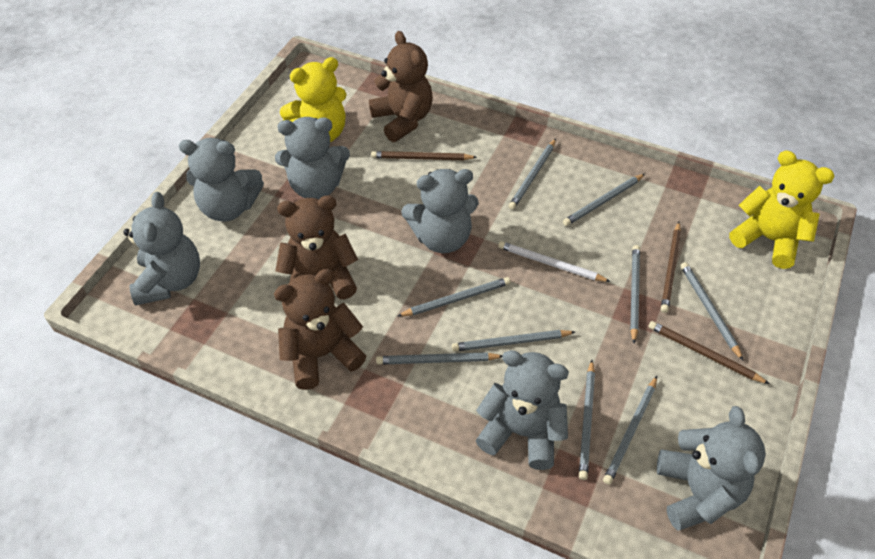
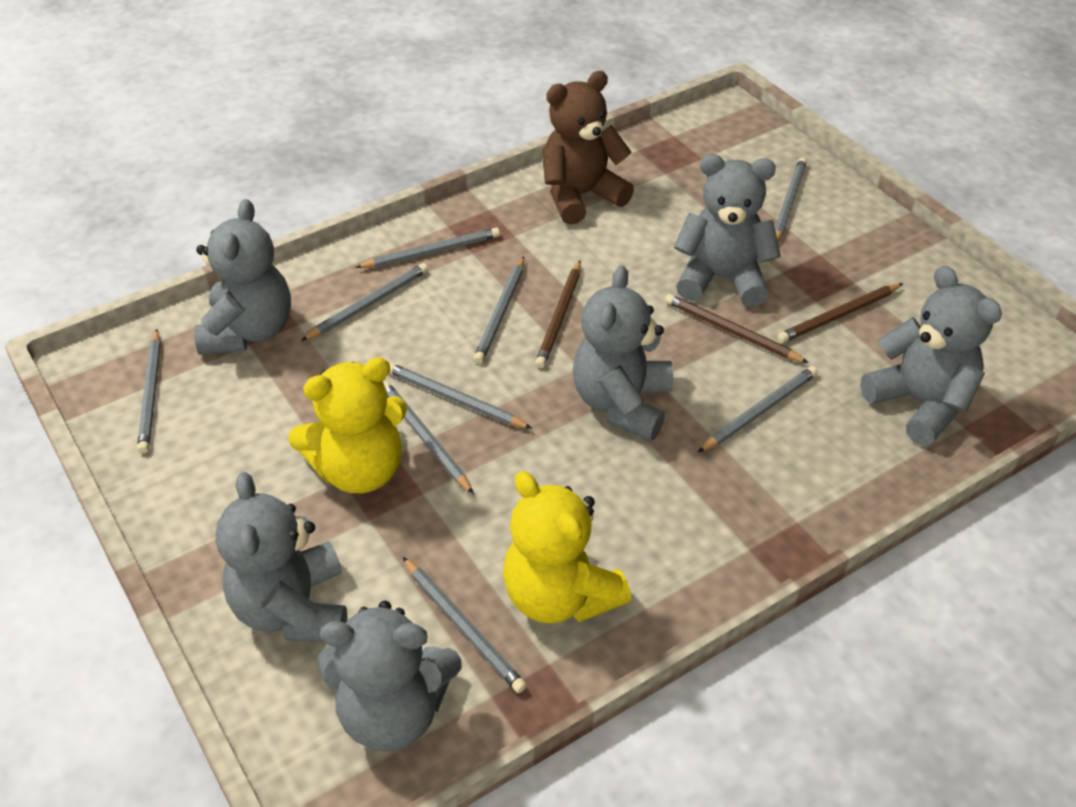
brown teddy bear: [274,269,366,390] [275,195,358,300] [369,31,433,142] = 3 -> [542,71,634,225] = 1
white pencil: [498,241,611,282] = 1 -> none = 0

